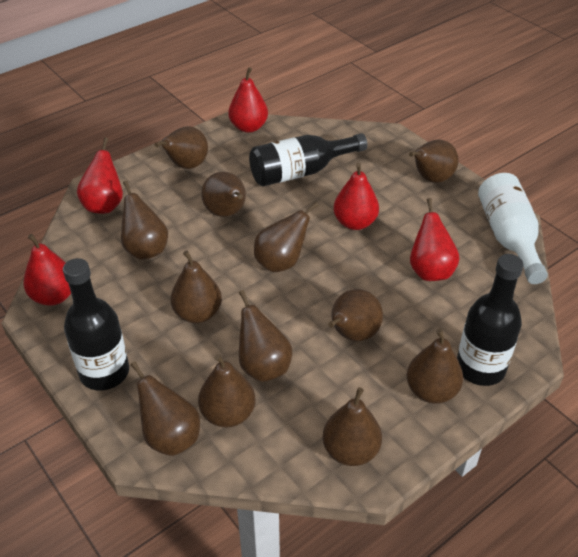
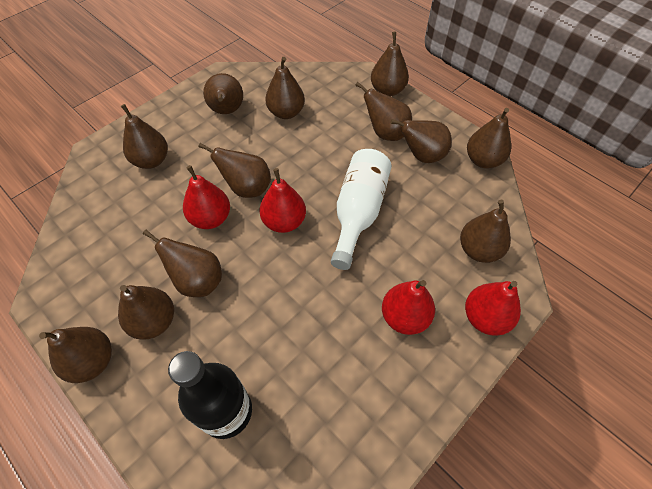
black bottle: [63,258,129,391] [249,133,368,186] [457,254,523,386] = 3 -> [168,351,252,439] = 1
red pear: [23,234,71,306] [77,137,123,214] [228,67,268,133] [334,163,379,230] [410,198,460,281] = 5 -> [183,165,230,229] [259,168,306,233] [382,280,435,335] [465,281,521,336] = 4

